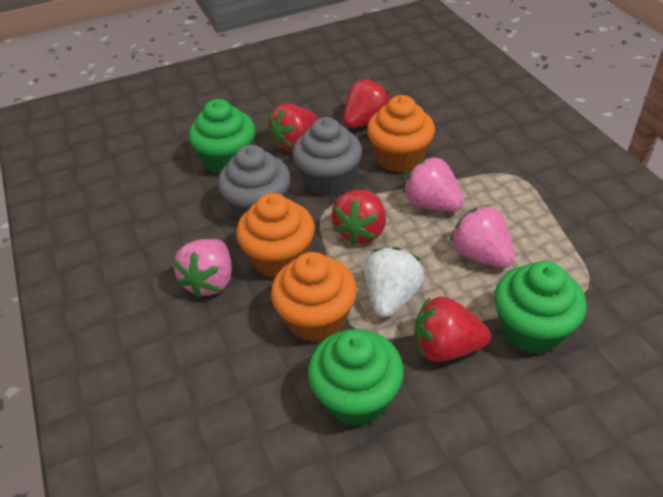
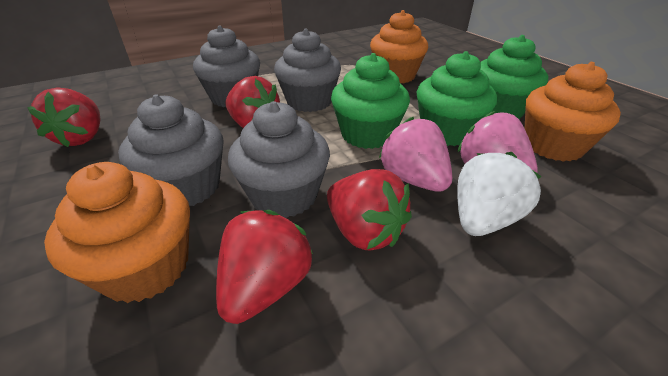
grey cupcake: [218,145,290,220] [292,117,362,196] = 2 -> [118,94,224,206] [193,26,260,107] [228,101,330,218] [274,29,341,112] = 4
pink strawberry: [173,239,232,298] [403,157,464,212] [450,205,515,268] = 3 -> [379,117,452,192] [457,111,538,173] = 2

